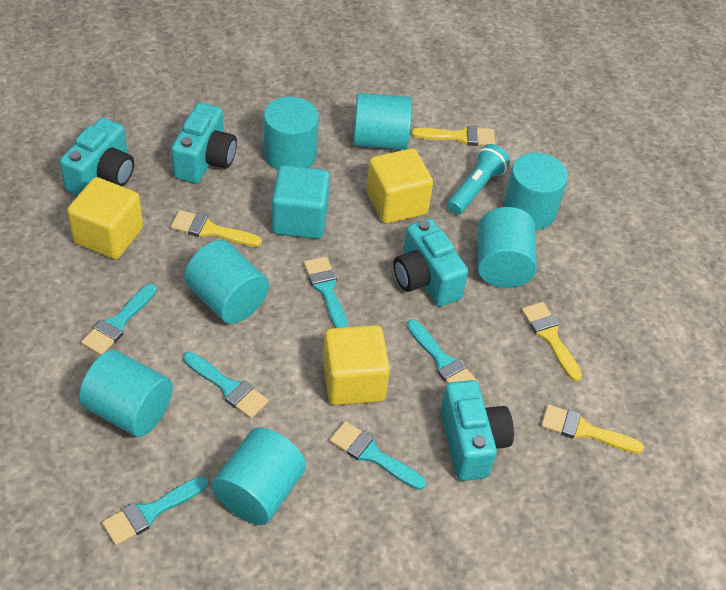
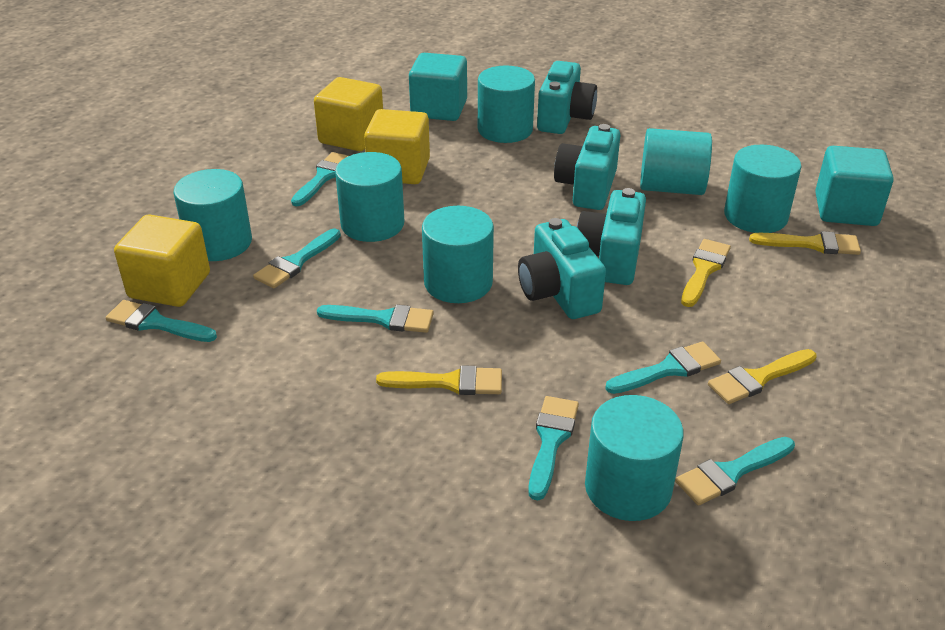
turquoise brush: [81,284,157,355] [102,476,208,546] [183,352,269,419] [304,257,348,328] [330,421,426,490] [407,320,478,384] = 6 -> [106,300,217,342] [253,228,341,288] [291,152,348,206] [317,305,434,333] [528,396,579,500] [605,341,721,394] [675,437,795,506] = 7
turquoise cube: [272,165,330,239] = 1 -> [409,53,467,121] [815,146,894,226] = 2
turquoise flashlight: [447,144,510,215] = 1 -> none = 0

